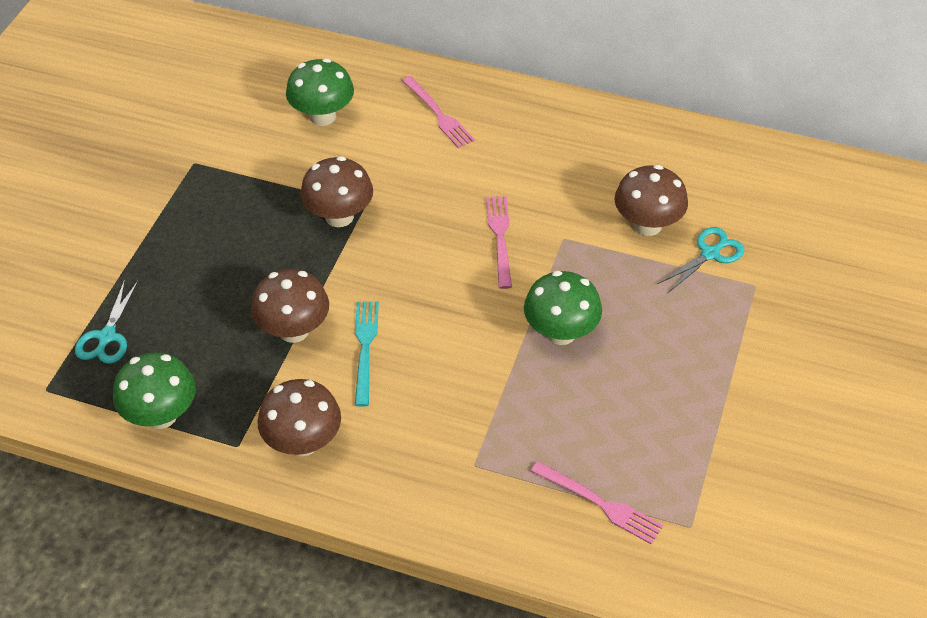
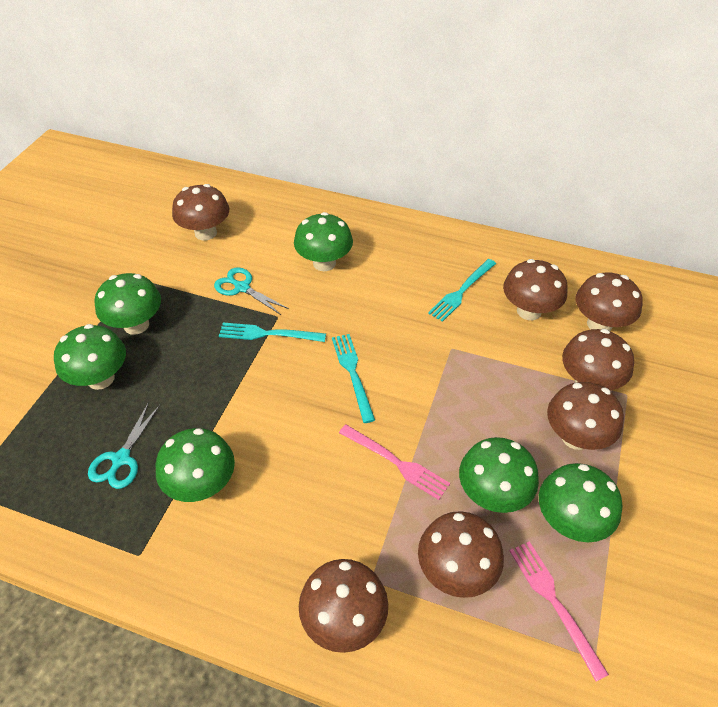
brown mushroom: [251,269,329,343] [258,379,341,456] [300,156,373,227] [615,165,688,236] = 4 -> [172,184,229,241] [299,559,388,653] [418,511,504,598] [503,259,568,320] [547,382,624,450] [562,329,634,390] [576,272,643,331] = 7
green mushroom: [113,353,196,429] [286,58,354,126] [524,271,602,345] = 3 -> [54,324,126,390] [95,273,161,335] [156,428,235,502] [294,212,353,271] [459,437,539,513] [539,463,623,542] = 6
pink fork: [402,76,475,148] [486,196,512,289] [531,461,663,544] = 3 -> [339,424,450,500] [510,541,609,682] = 2
turquoise fork: [355,301,379,407] = 1 -> [219,323,326,342] [332,334,375,423] [428,259,496,322] = 3

